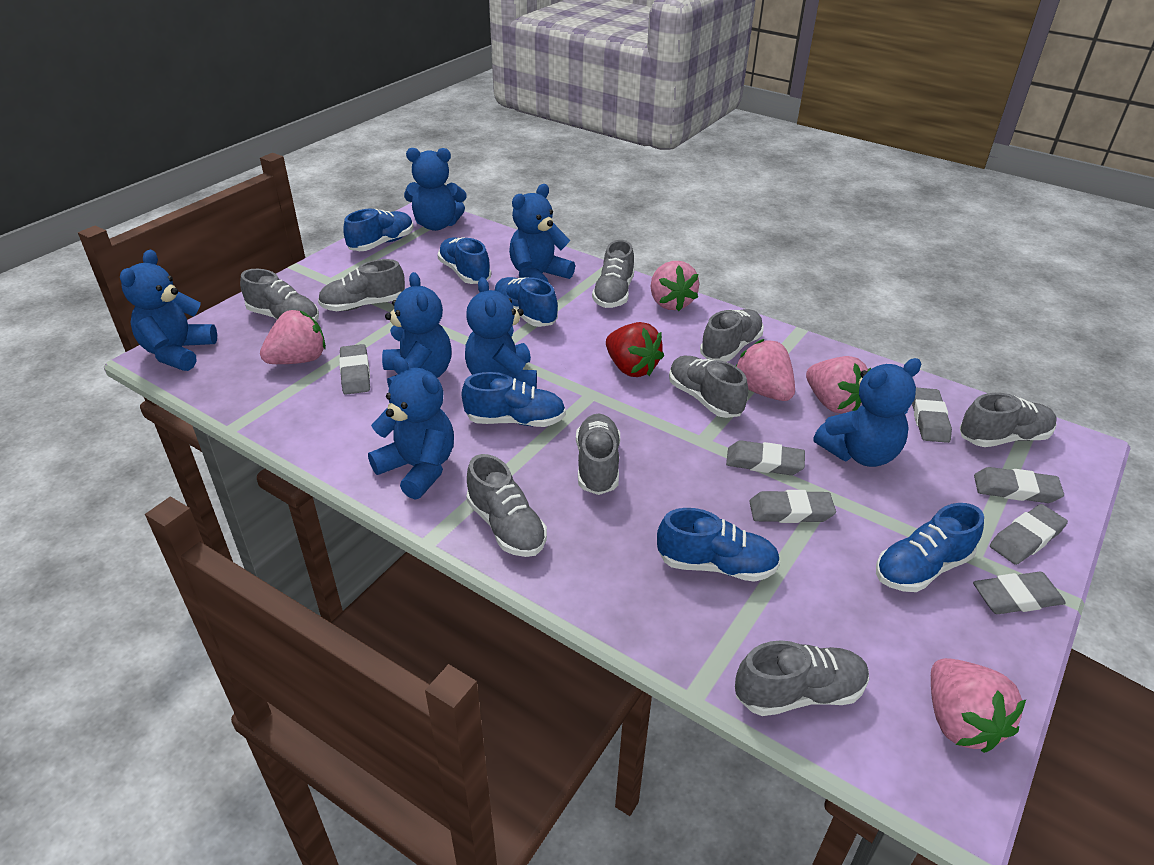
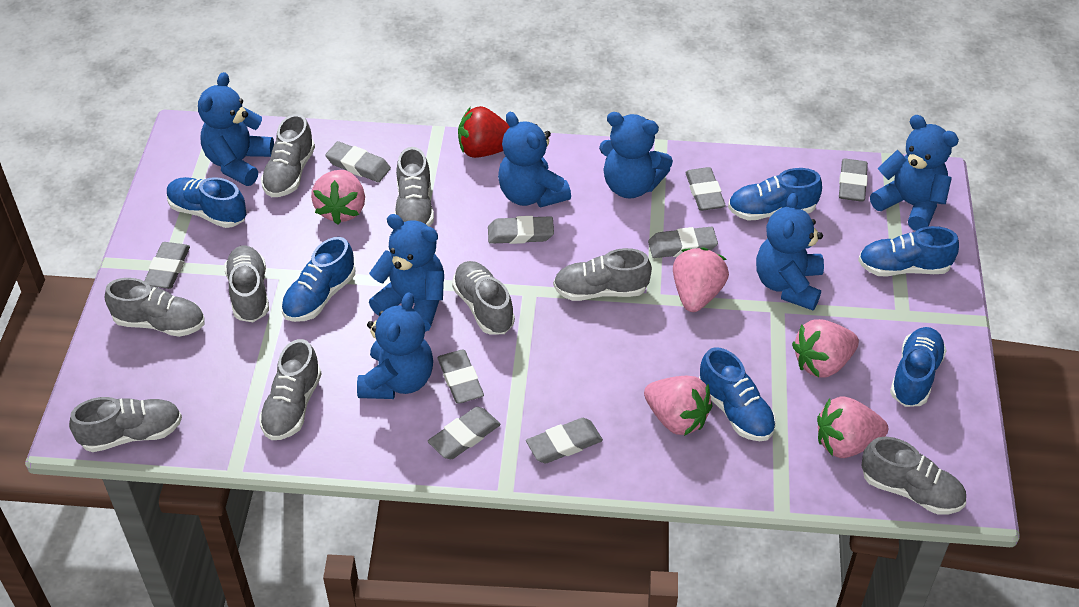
grey eraser: [339,344,370,395] [726,440,805,475] [749,490,836,523] [912,388,952,443] [973,572,1065,614] [974,467,1064,503] [990,504,1068,565] = 7 -> [144,242,190,289] [325,141,391,182] [428,407,501,459] [437,349,484,403] [488,216,554,244] [526,418,603,464] [648,227,718,258] [685,167,726,211] [839,159,868,202] = 9

